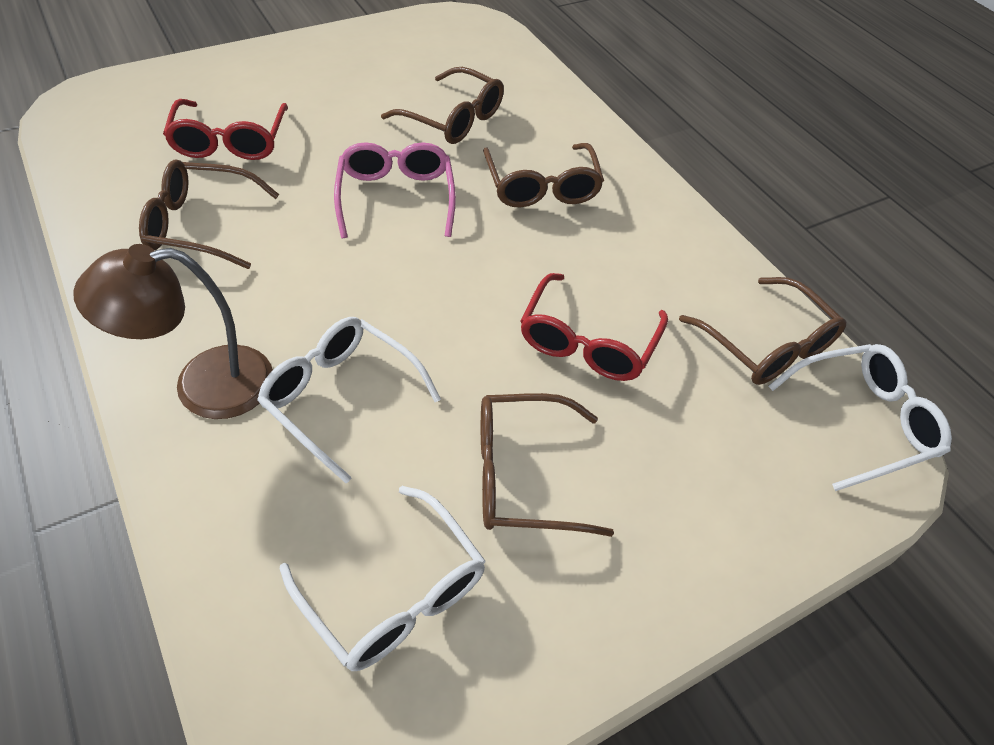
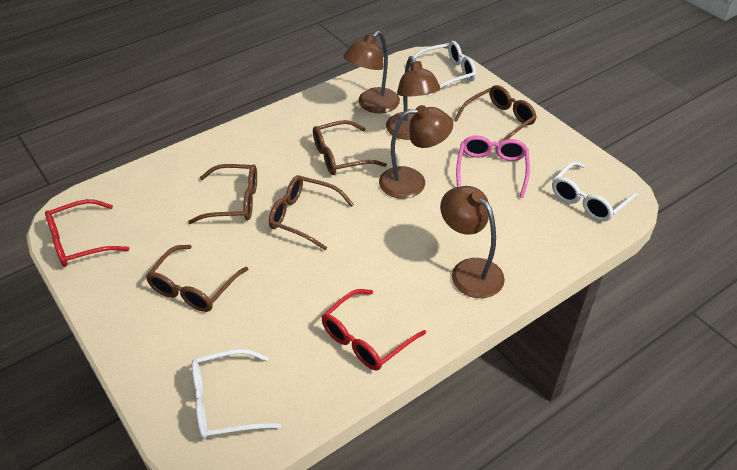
brown lamp: [73,244,273,419] = 1 -> [343,31,400,113] [379,105,453,199] [386,56,440,140] [440,186,505,298] = 4

